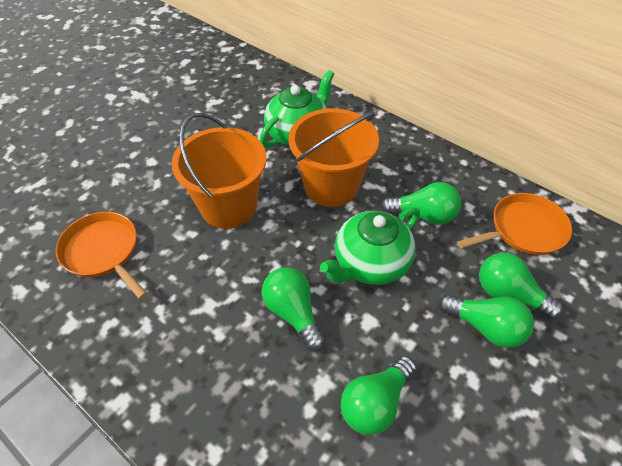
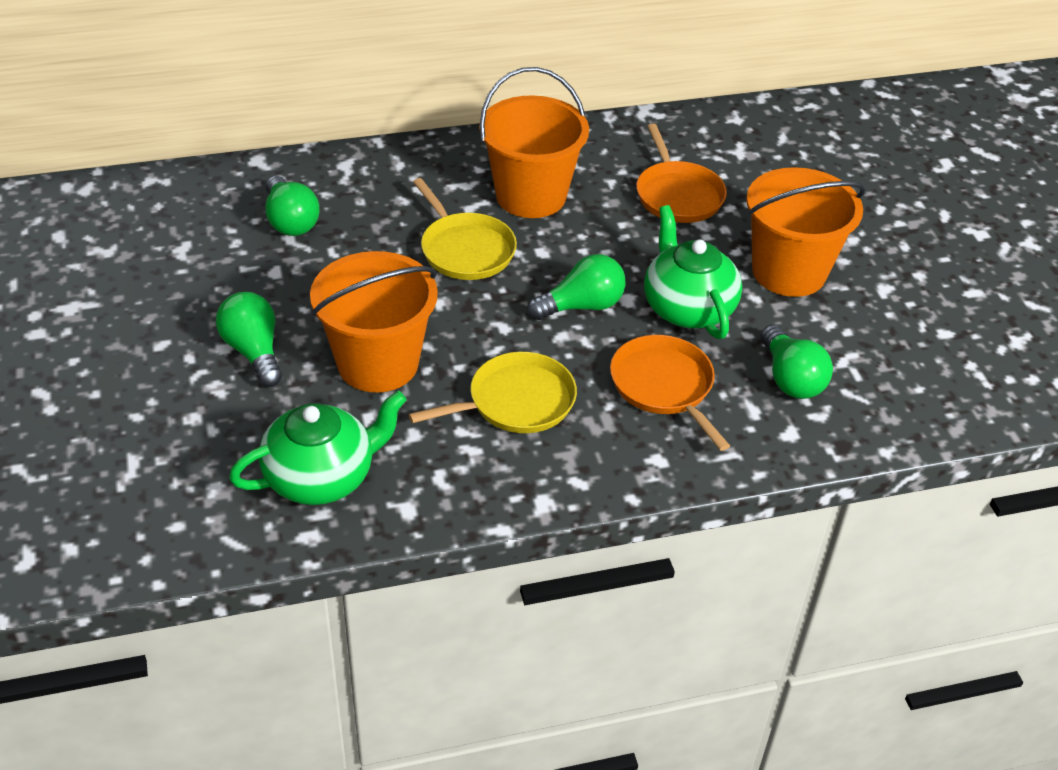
green light bulb: [262,267,325,351] [341,356,417,435] [381,182,461,225] [439,294,534,348] [479,253,563,319] = 5 -> [216,292,282,387] [265,176,320,236] [527,254,625,320] [761,325,833,399] = 4
orange bucket: [172,113,266,229] [289,108,379,207] = 2 -> [310,251,438,393] [479,67,589,218] [746,167,866,297] = 3
yellow pan: none = 0 -> [408,352,577,433] [413,178,517,280] = 2

